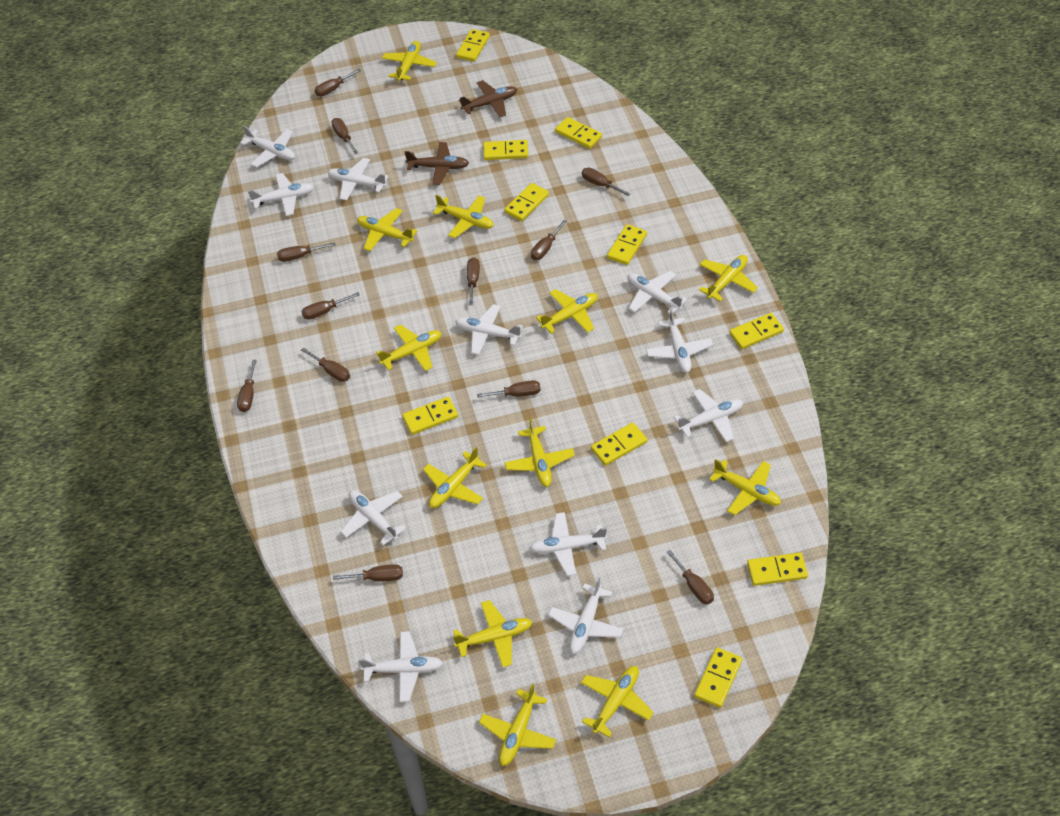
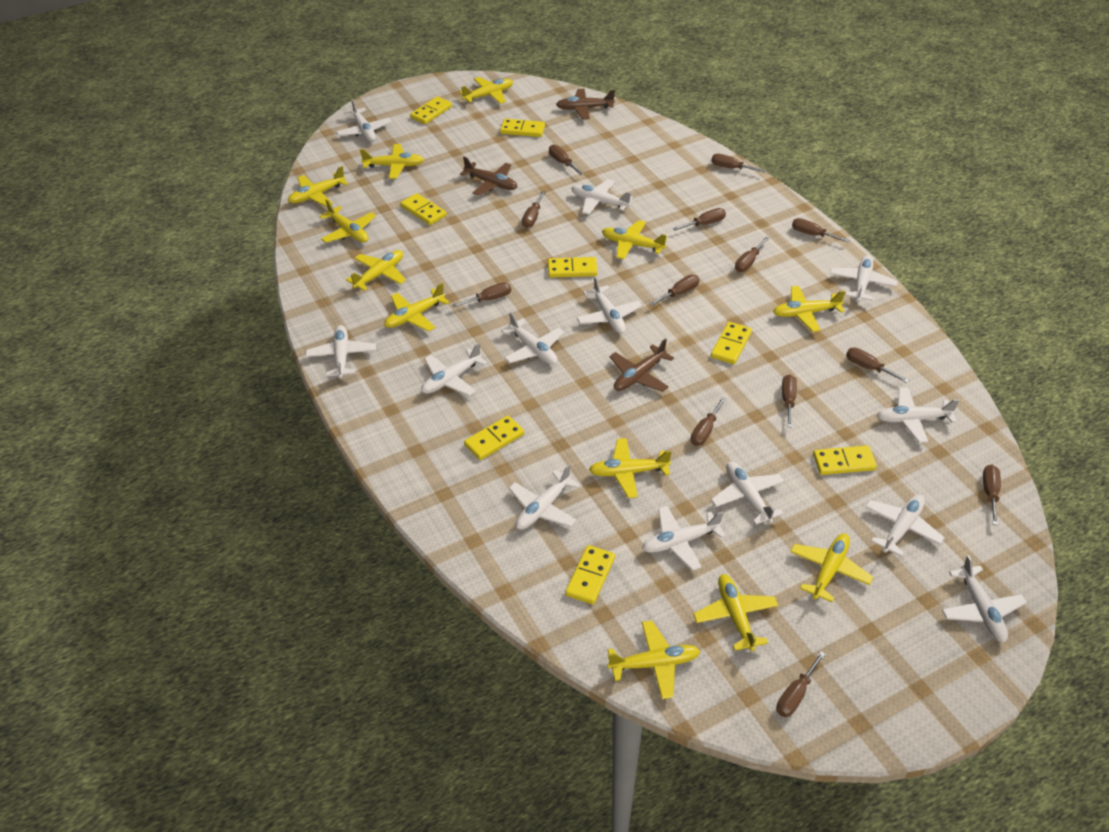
brown plane: [405,142,469,185] [459,80,517,118] = 2 -> [460,157,517,196] [556,89,615,120] [609,338,674,392] = 3
brown screwdriver: [237,360,257,412] [277,242,336,262] [301,347,350,382] [302,292,360,320] [315,69,361,96] [331,118,358,154] [333,564,403,581] [467,257,480,305] [477,380,541,398] [531,220,567,260] [582,168,630,196] [667,550,714,604] = 12 -> [452,282,511,308] [522,191,546,228] [549,145,583,175] [649,275,699,306] [673,208,726,231] [691,397,726,446] [712,154,766,173] [735,237,770,272] [776,651,826,717] [782,374,797,427] [792,218,850,243] [846,347,909,383] [983,465,1001,525] = 13
white plane: [240,126,295,168] [248,173,314,216] [328,158,389,201] [341,490,406,545] [359,631,443,702] [455,304,523,355] [530,512,607,576] [548,577,623,654] [628,271,687,314] [646,309,713,373] [674,389,743,442] = 11 -> [306,325,376,378] [336,99,392,142] [421,343,487,396] [501,312,564,365] [509,464,580,530] [571,179,633,215] [577,276,642,334] [642,506,726,571] [711,462,784,525] [830,255,898,301] [865,494,945,557] [877,387,960,443] [942,555,1027,642] = 13
yellow domino: [402,397,458,435] [456,29,490,62] [483,140,528,160] [504,183,549,221] [555,117,602,149] [591,422,647,466] [607,224,647,265] [694,647,742,708] [729,313,784,349] [747,553,808,586] = 10 -> [400,193,447,225] [410,96,452,124] [464,416,524,460] [500,119,545,137] [548,257,597,278] [565,545,615,604] [711,322,752,364] [813,445,877,475] = 8

